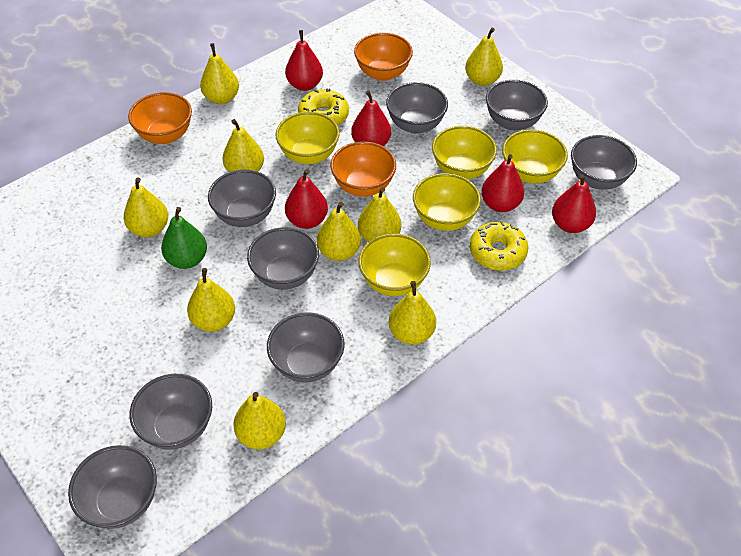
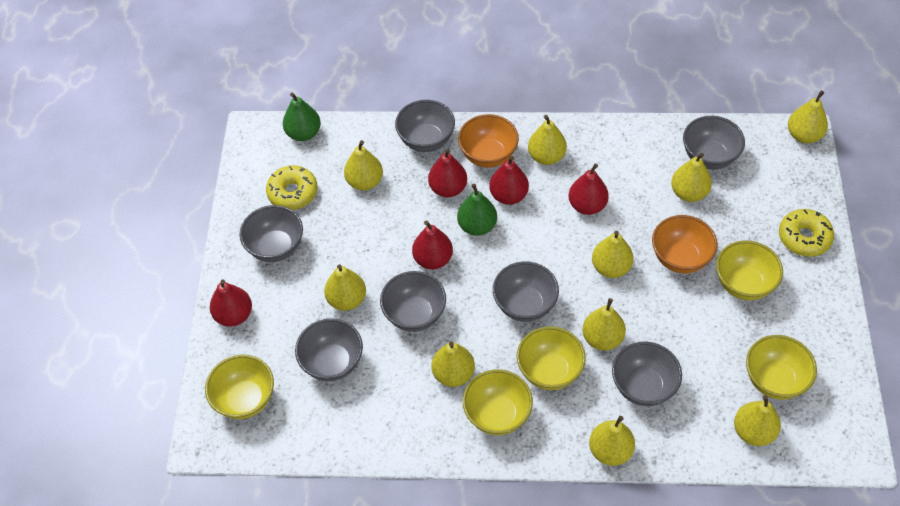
green pear: [161,207,207,269] = 1 -> [283,93,321,141] [457,183,497,236] = 2
grey bowl: [68,445,157,529] [130,374,212,449] [208,170,276,227] [247,227,319,290] [267,312,345,383] [386,82,448,134] [486,80,548,131] [571,135,637,190] = 8 -> [239,205,303,262] [295,318,363,381] [380,271,446,332] [395,100,455,152] [493,261,559,322] [612,341,682,406] [683,116,745,169] = 7
orange bowl: [128,92,192,144] [330,141,396,197] [354,33,413,81] = 3 -> [458,114,519,168] [652,215,718,273] = 2
yellow pear: [124,178,168,237] [187,268,235,332] [200,43,239,104] [223,119,264,172] [233,392,286,449] [317,202,361,261] [358,187,401,242] [389,281,436,345] [465,28,503,86] = 9 -> [324,264,366,311] [344,140,383,190] [432,342,475,387] [528,115,567,165] [582,298,626,350] [589,416,635,466] [592,231,633,278] [671,153,712,202] [734,395,781,446] [788,90,828,143] = 10

